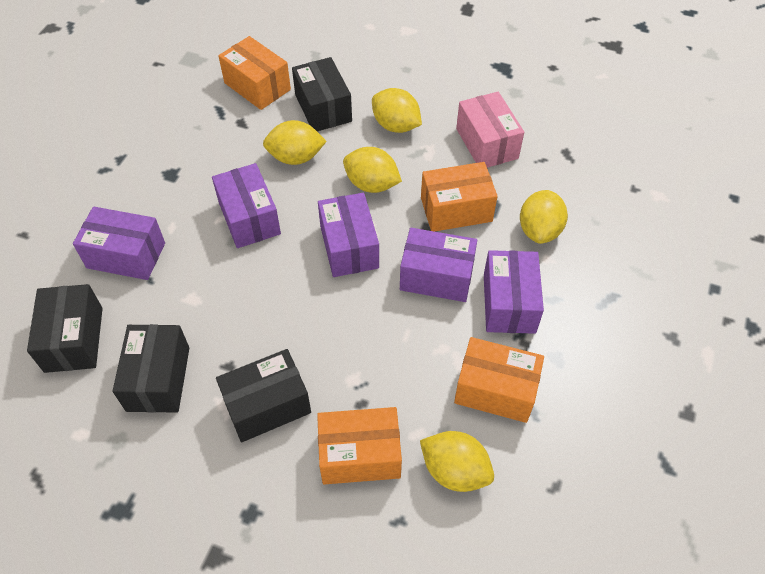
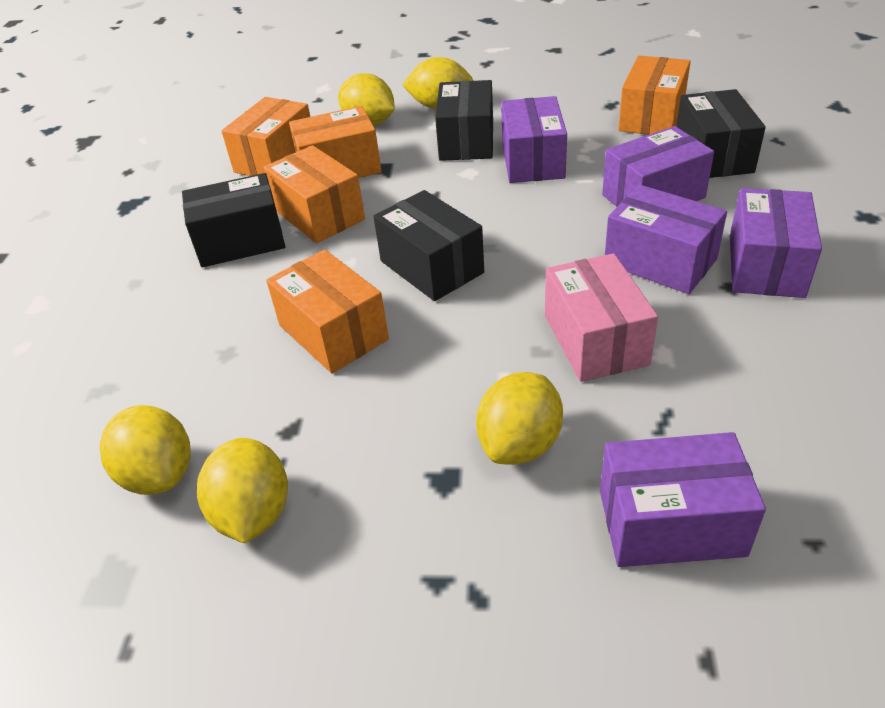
orange box: [218,36,291,110] [317,407,402,484] [421,162,498,232] [454,337,544,423] = 4 -> [222,97,310,176] [263,145,365,243] [266,249,389,373] [289,106,382,178] [618,56,691,135] = 5

